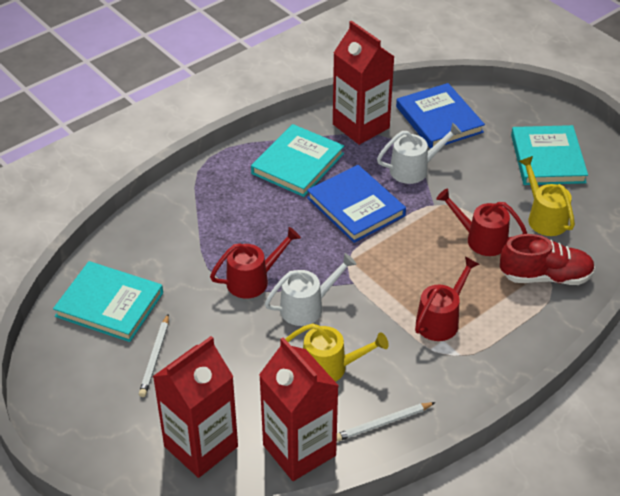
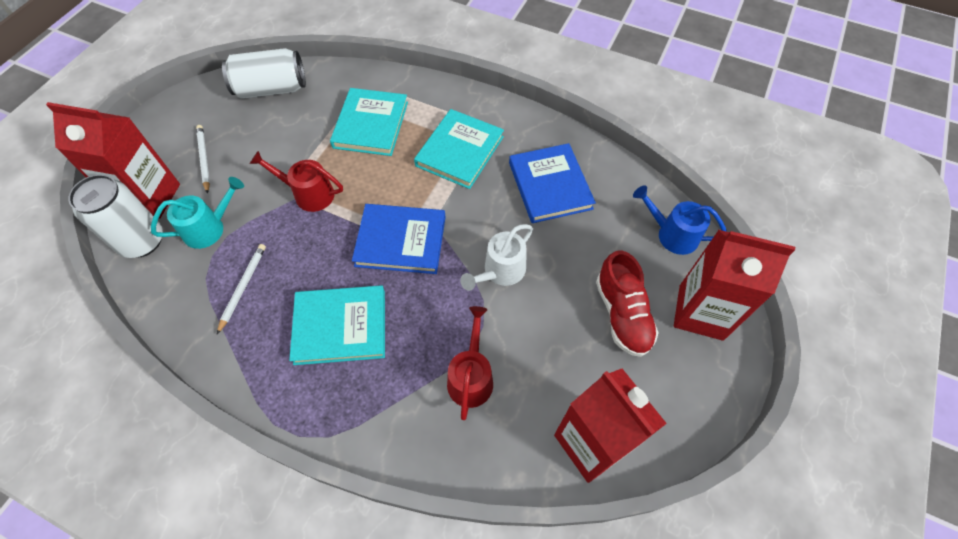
blue watering can: none = 0 -> [633,185,727,255] = 1
red watering can: [210,227,301,299] [415,257,480,341] [436,188,527,256] = 3 -> [250,151,343,212] [447,306,493,420] = 2
turquoise watering can: none = 0 -> [151,177,244,249] = 1
white can: none = 0 -> [68,174,163,258] [222,48,306,99] = 2
white watering can: [265,253,357,326] [377,123,462,184] = 2 -> [460,224,533,291] = 1
yellow watering can: [285,323,389,382] [519,156,575,236] = 2 -> none = 0

